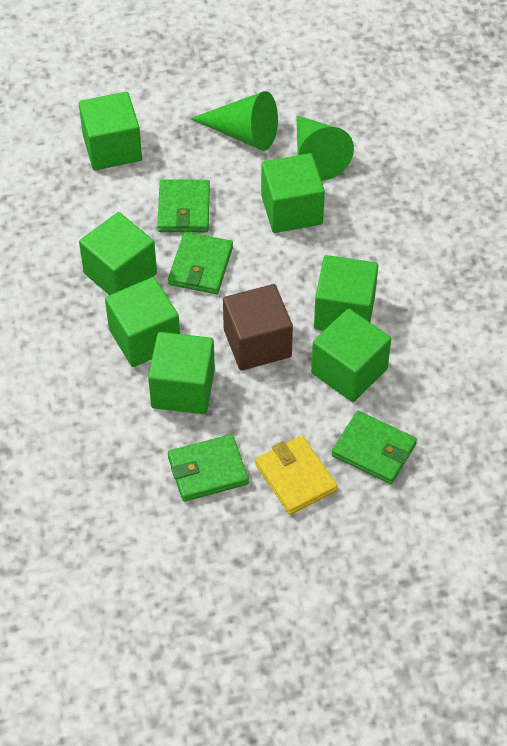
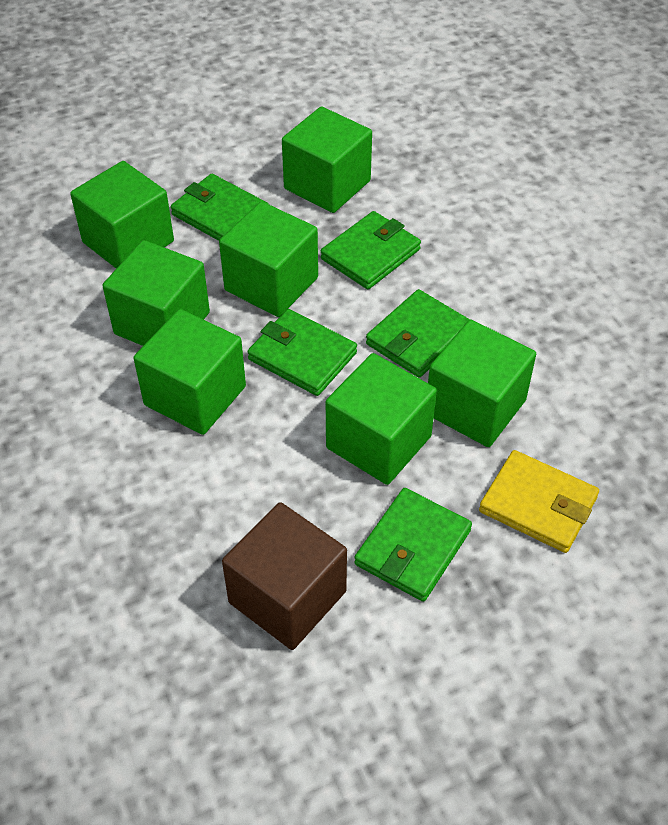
green cone: [190,91,278,151] [296,116,354,181] = 2 -> none = 0
green wallet: [157,179,210,232] [168,232,233,294] [168,434,249,502] [332,411,417,484] = 4 -> [171,174,268,241] [247,309,357,396] [321,211,421,289] [354,488,472,602] [366,289,470,377] = 5

